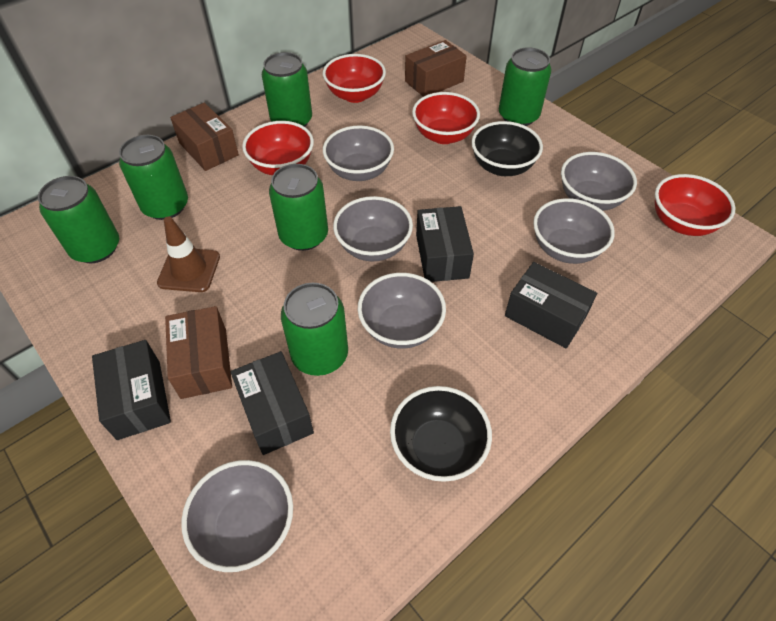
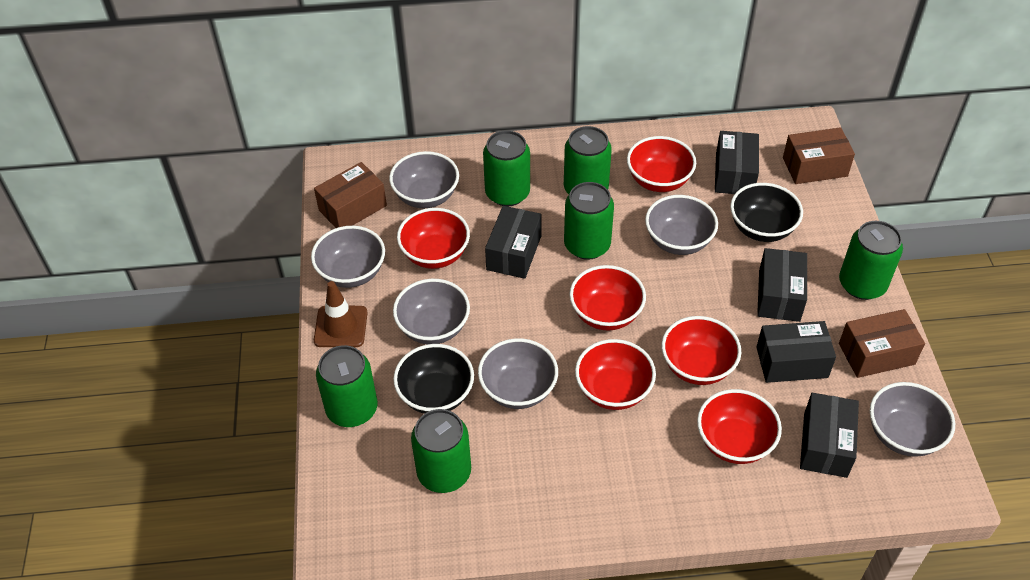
black box: [92,340,171,440] [230,351,314,455] [416,206,474,282] [505,262,597,349] = 4 -> [485,206,542,279] [715,131,759,194] [756,321,836,383] [757,248,807,322] [800,393,859,478] = 5
red bowl: [242,121,314,175] [323,54,386,103] [412,92,480,144] [655,174,735,236] = 4 -> [397,208,470,269] [569,265,646,331] [575,339,656,410] [627,136,696,192] [661,316,741,385] [697,389,782,464] = 6

